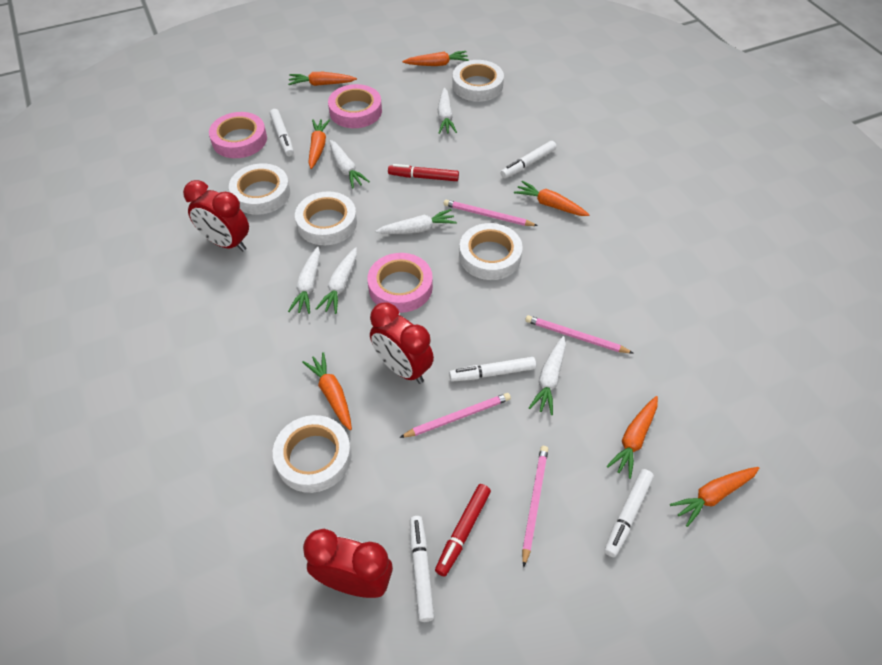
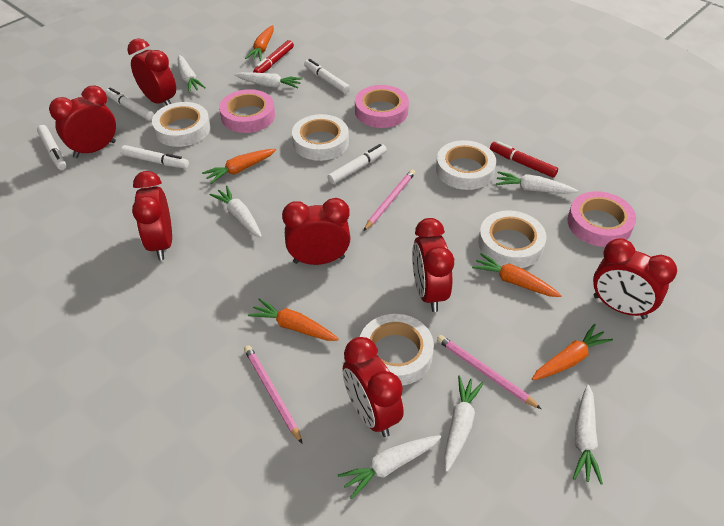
orange carrot: [288,72,357,86] [302,352,352,430] [308,119,330,169] [402,51,469,66] [514,181,590,216] [607,396,658,479] [670,467,759,527] = 7 -> [202,149,276,184] [245,25,274,61] [248,298,339,341] [472,253,562,297] [532,324,613,380] = 5
pink pencil: [399,393,511,438] [444,200,538,226] [522,446,548,567] [525,315,633,353] = 4 -> [244,345,302,444] [363,169,415,231] [437,335,541,409] = 3
red clock: [183,180,249,251] [303,529,393,598] [370,303,434,384] = 3 -> [49,85,116,158] [127,38,176,105] [132,171,172,260] [282,198,351,265] [343,337,404,437] [412,218,454,312] [593,238,677,319] = 7
white carrot: [288,247,320,314] [316,247,357,314] [329,140,370,189] [375,209,457,234] [438,88,457,134] [529,336,566,415] = 6 -> [178,55,206,93] [210,186,262,238] [235,72,302,88] [338,435,441,499] [444,376,484,472] [496,171,578,194] [573,385,603,484] = 7

